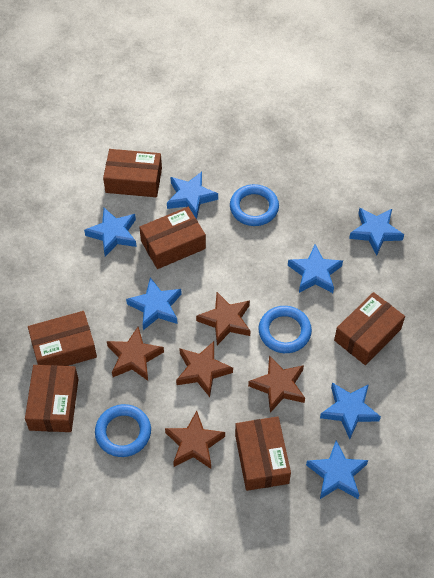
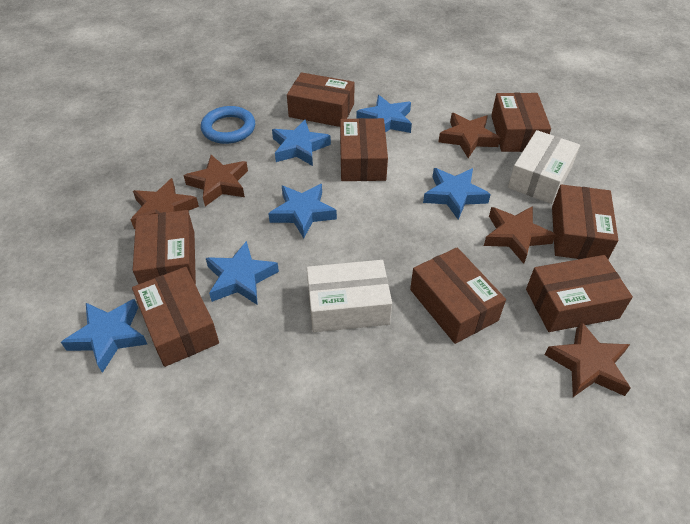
blue ring: [95,404,151,457] [230,184,279,226] [258,306,312,353] = 3 -> [201,106,255,144] = 1
blue star: [84,208,137,257] [126,277,182,330] [167,172,218,219] [288,244,343,293] [306,440,368,499] [320,382,381,439] [349,208,404,255] = 7 -> [61,299,147,373] [206,241,279,305] [268,184,337,238] [272,119,331,166] [356,95,412,133] [423,168,491,220] = 6
brown box: [25,365,78,432] [28,311,97,366] [103,149,162,197] [139,207,206,269] [235,416,291,491] [334,292,405,365] = 6 -> [132,267,219,367] [133,210,196,285] [287,72,355,127] [340,118,388,181] [410,247,506,344] [491,93,551,152] [526,255,633,332] [552,184,618,260] = 8
white box: none = 0 -> [307,260,392,332] [508,130,580,204] = 2

